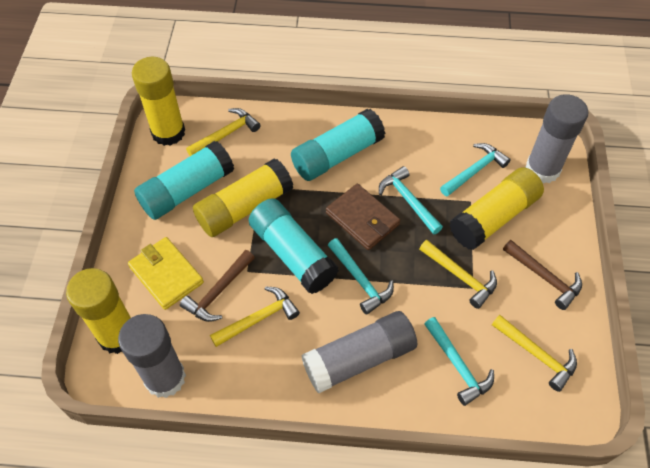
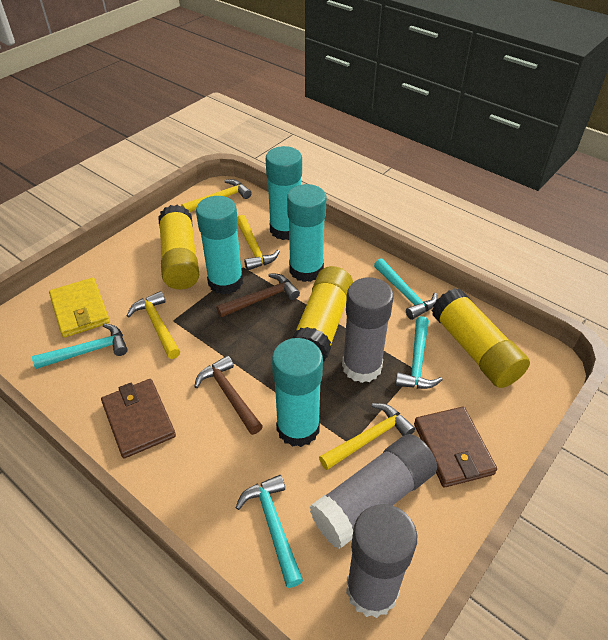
brown wallet: [326,184,400,250] = 1 -> [101,379,176,458] [414,407,497,488] = 2
turquoise glue stick: [134,141,234,220] [249,198,339,294] [291,109,385,181] = 3 -> [196,196,243,295] [266,146,302,240] [272,338,323,447] [287,184,326,282] = 4
yellow glue stick: [66,268,131,354] [132,57,185,146] [193,158,293,237] [449,167,544,250] = 4 -> [158,205,199,289] [292,266,353,361] [432,288,530,388] = 3

